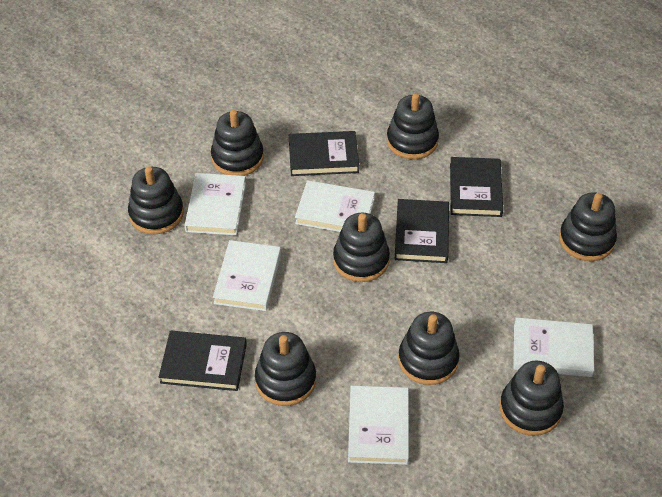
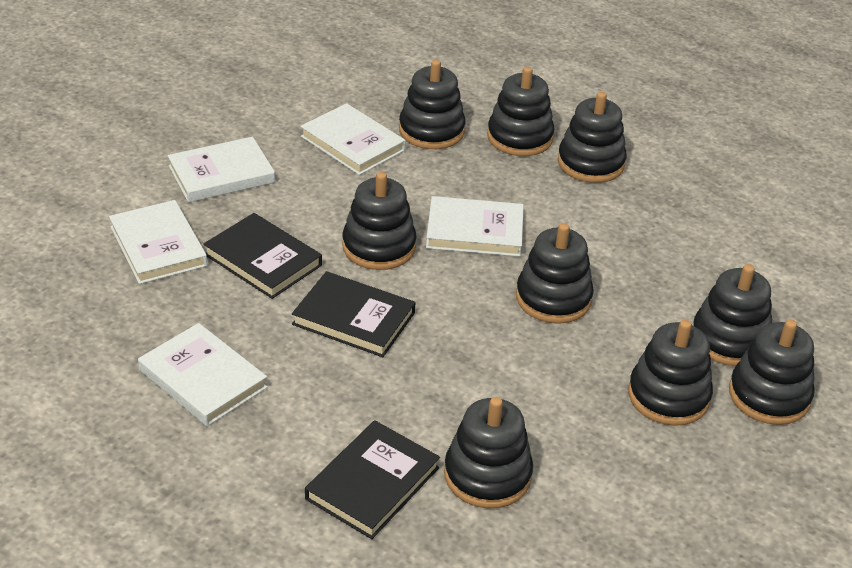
black book: [159,331,247,391] [289,131,359,176] [395,199,449,263] [450,157,503,217] = 4 -> [203,213,322,299] [292,271,416,357] [305,420,440,539] = 3
black stacking toy: [128,166,184,235] [211,110,264,176] [255,332,316,406] [333,213,390,282] [387,93,439,160] [398,312,459,385] [500,360,564,436] [559,192,617,261] = 8 -> [342,172,417,270] [399,60,466,149] [444,397,533,508] [487,67,554,156] [516,223,594,324] [558,92,627,183] [628,320,713,426] [693,264,772,366] [729,319,815,425] = 9

